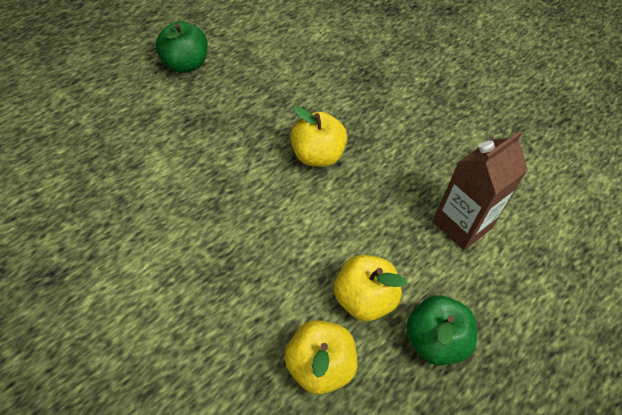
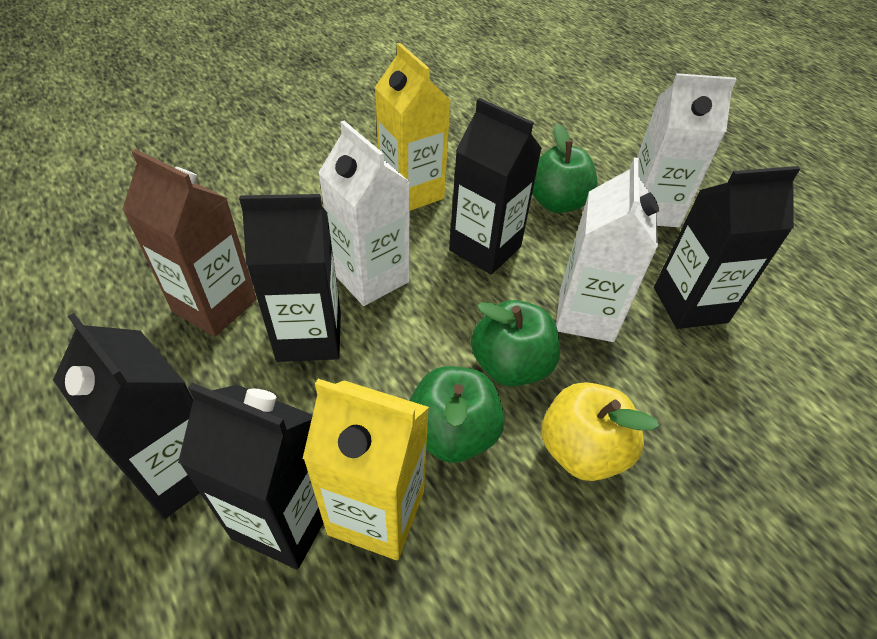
black carton: none = 0 -> [53,313,200,519] [178,383,323,569] [239,194,341,362] [449,98,542,274] [654,166,800,329] = 5
green apple: [156,21,208,73] [406,295,477,365] = 2 -> [409,366,505,463] [471,300,560,386] [532,124,597,213] = 3
white carton: none = 0 -> [318,121,410,306] [556,157,659,342] [637,73,737,227] = 3
yellow apple: [285,320,357,395] [290,106,347,167] [334,255,407,321] = 3 -> [541,382,659,481] = 1
yellow carton: none = 0 -> [303,379,429,560] [375,43,451,211] = 2

